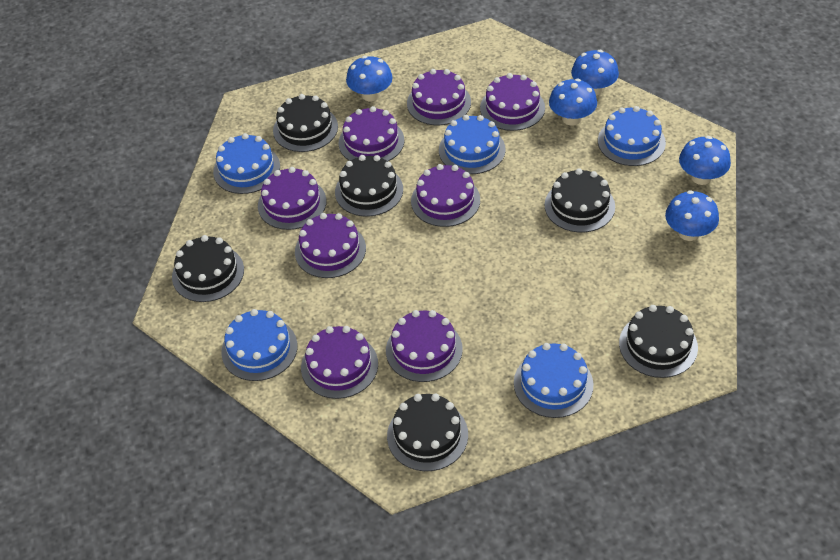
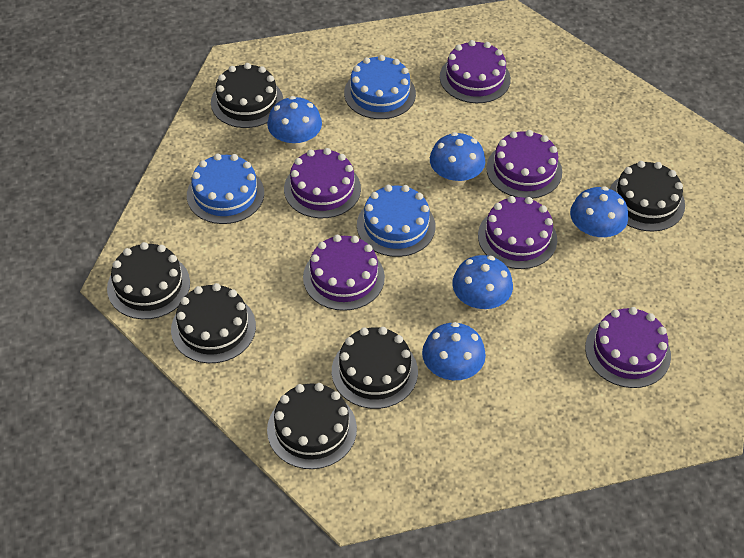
blue cake: [213,133,280,194] [221,309,298,381] [439,115,506,174] [514,343,593,418] [598,106,666,166] = 5 -> [187,154,264,224] [344,55,416,119] [357,185,435,257] = 3
purple cake: [258,167,326,230] [295,213,366,278] [301,326,378,399] [339,106,404,161] [386,310,463,382] [407,69,471,125] [411,164,480,227] [480,73,545,131] = 8 -> [284,148,361,218] [303,235,385,311] [440,40,511,103] [478,196,557,269] [486,130,562,199] [585,307,671,388] = 6

